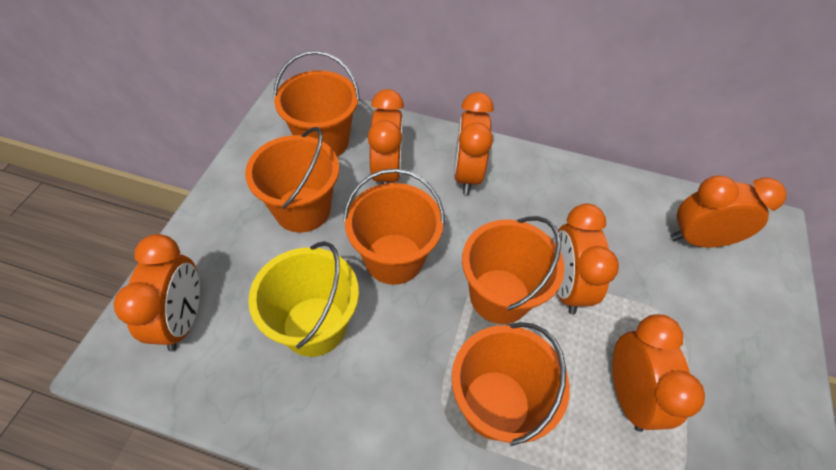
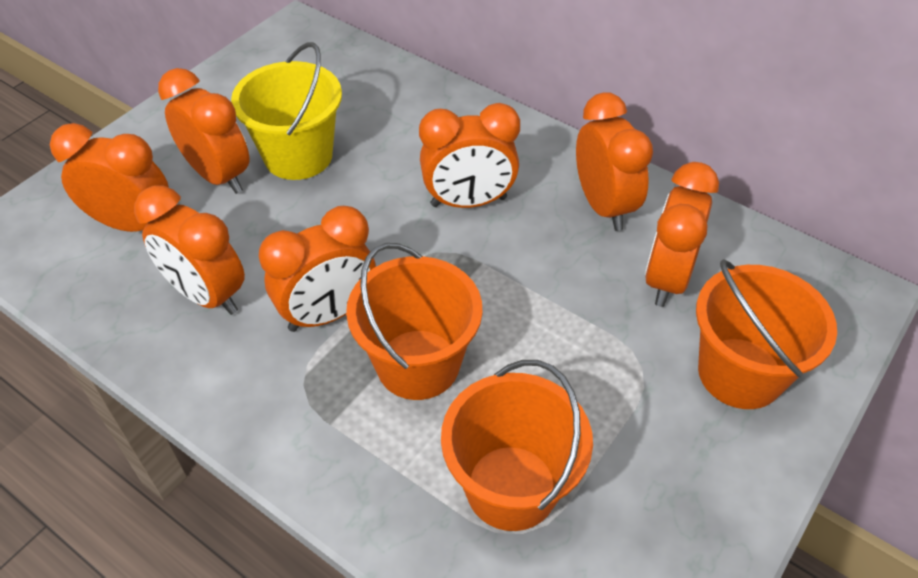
orange bucket: [245,127,339,233] [273,51,360,156] [343,168,445,285] [452,322,570,446] [462,216,565,324] = 5 -> [346,243,482,400] [441,360,593,531] [696,259,837,409] = 3
orange clock: [114,234,200,351] [368,89,404,184] [454,92,494,195] [554,204,619,315] [612,314,705,432] [671,175,786,247] = 6 -> [50,123,169,232] [134,185,245,315] [158,68,249,194] [259,206,376,332] [419,103,520,208] [576,92,653,231] [645,162,719,307] = 7

